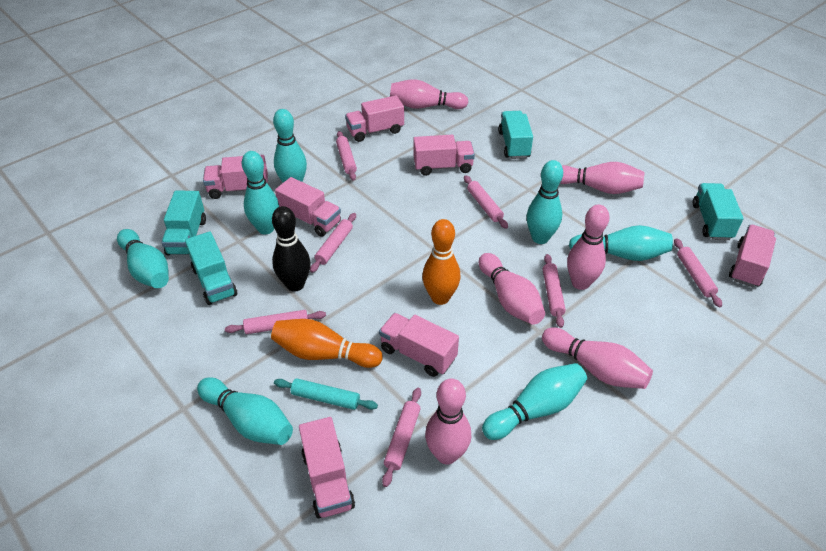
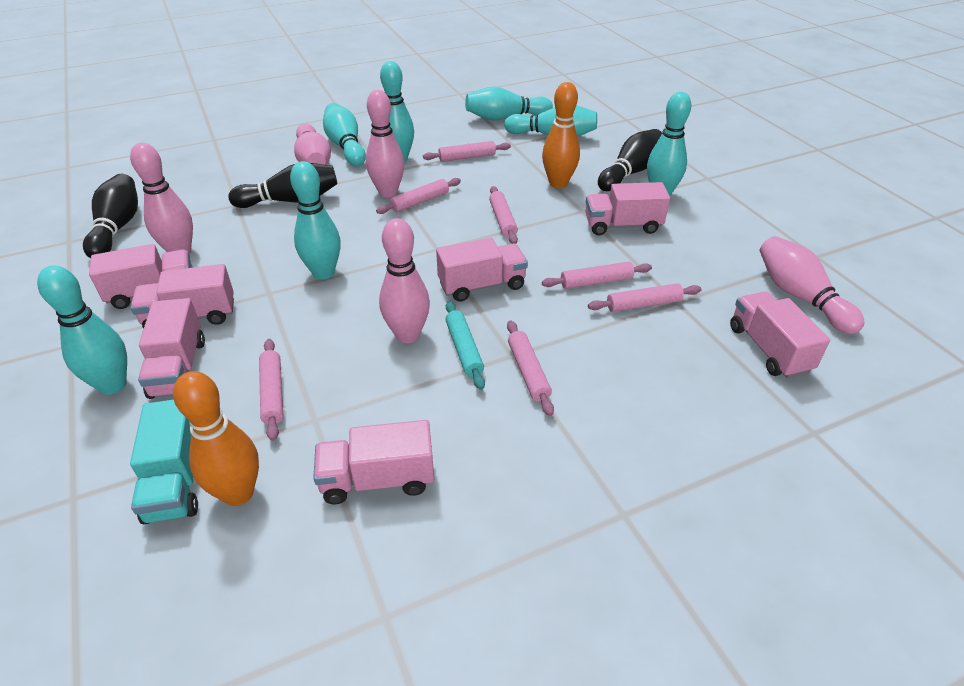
black bowling pin: [272,206,311,292] = 1 -> [83,174,138,258] [228,163,337,208] [598,129,662,191] = 3
pink bowling pin: [390,79,468,109] [425,379,471,464] [479,253,545,325] [542,327,653,389] [560,162,645,194] [567,205,609,290] = 6 -> [130,143,193,254] [294,124,331,165] [366,90,404,197] [379,218,430,343] [760,236,865,334] = 5
turquoise truck: [161,191,206,256] [185,232,237,305] [498,111,533,159] [693,183,744,240] = 4 -> [130,399,198,524] = 1

